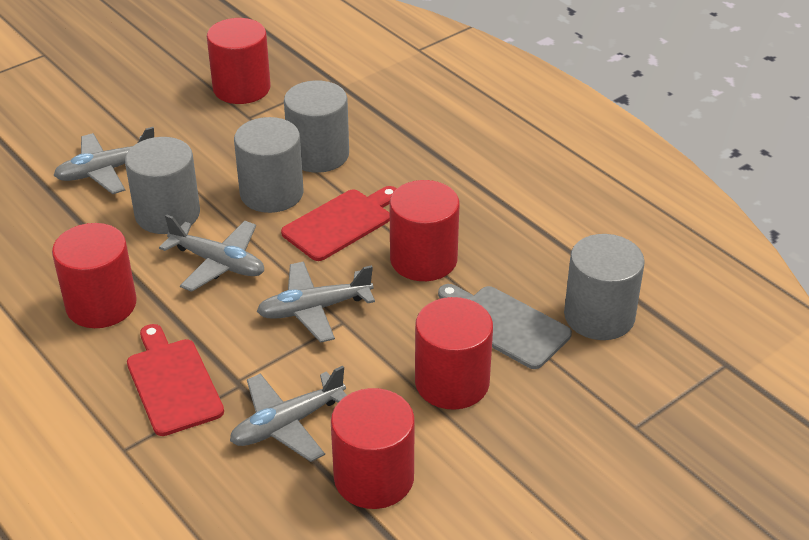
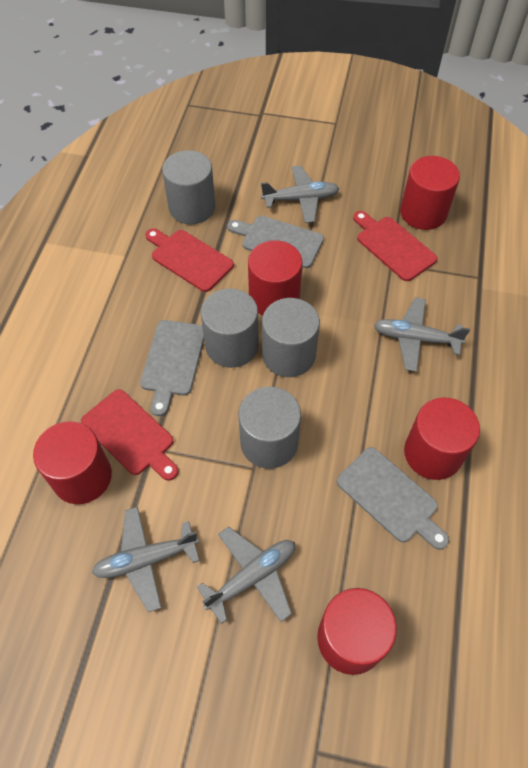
grey cutting board: [438,284,572,369] = 1 -> [140,320,204,416] [227,216,324,268] [337,447,449,550] = 3
red cutting board: [127,324,224,436] [281,186,397,261] = 2 -> [81,389,178,481] [145,228,234,292] [353,211,438,281] = 3

